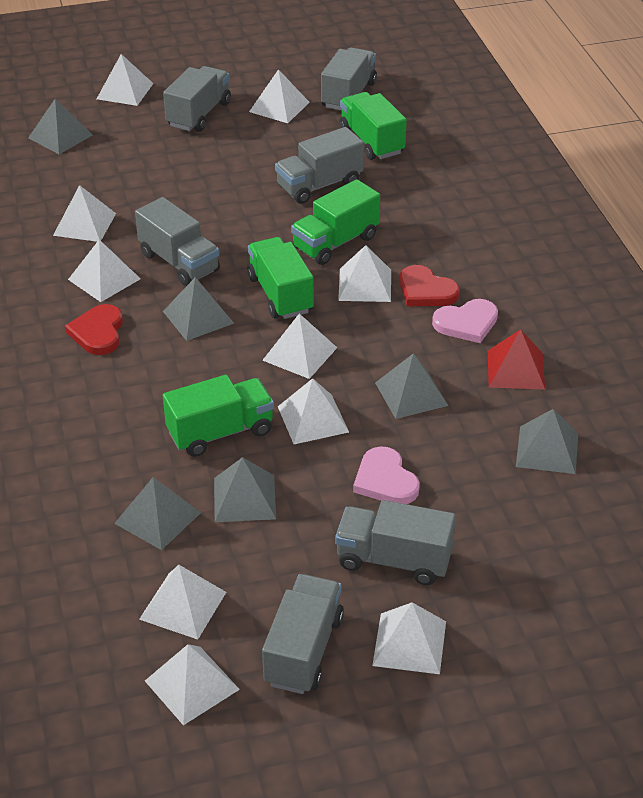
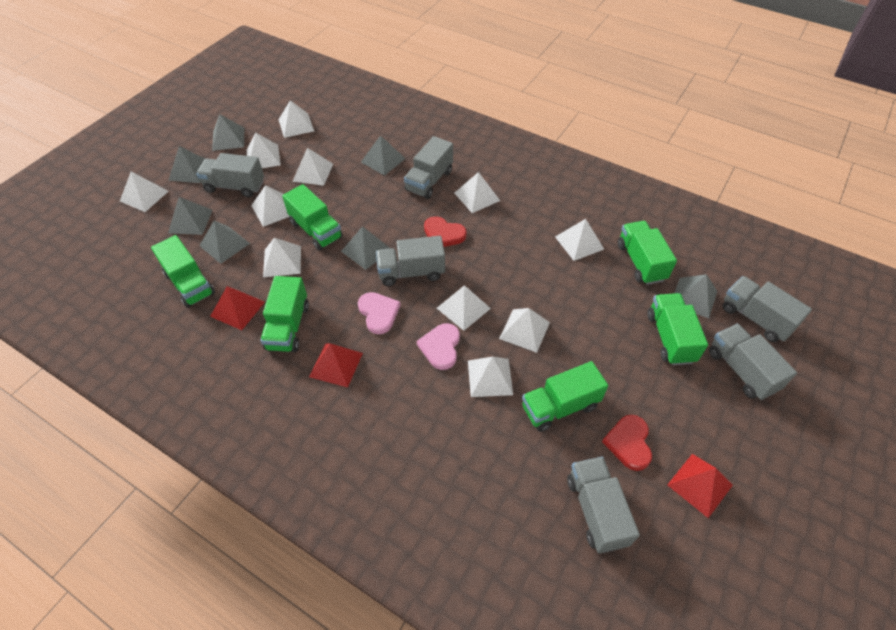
green truck: [163,375,274,457] [247,237,314,319] [291,179,380,265] [339,92,407,160] = 4 -> [151,235,215,308] [260,276,309,352] [282,184,343,250] [522,361,608,432] [618,221,677,285] [647,293,708,365] = 6
grey pyramid: [28,99,93,154] [114,477,201,550] [163,277,234,341] [214,457,276,522] [375,353,448,419] [516,409,578,474] = 6 -> [168,146,205,183] [168,197,212,235] [199,221,250,264] [212,114,244,151] [341,226,389,270] [361,135,406,176] [675,274,717,318] = 7
red pyramid: [488,329,545,390] = 1 -> [210,286,265,330] [309,343,363,387] [667,454,733,518] = 3
white pyramid: [53,185,116,242] [68,240,140,302] [97,54,154,106] [139,565,226,640] [145,644,240,725] [249,69,310,123] [262,313,337,379] [278,378,349,444] [338,245,391,302] [372,602,446,674] = 10 -> [120,172,169,212] [247,132,281,168] [251,185,289,227] [263,238,301,277] [279,100,314,138] [292,148,333,186] [437,285,491,331] [455,172,500,213] [468,356,513,397] [499,308,550,353] [555,219,604,261] = 11

